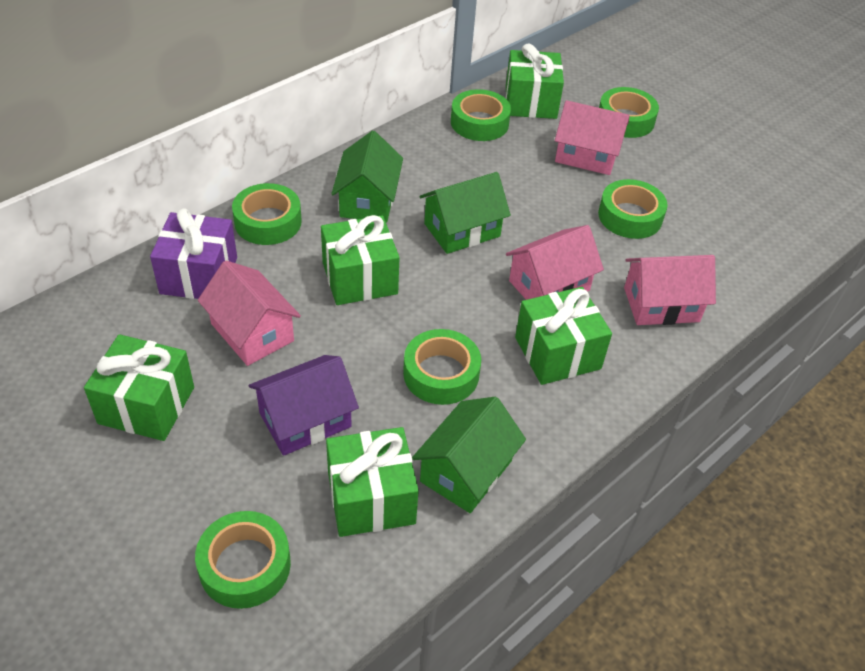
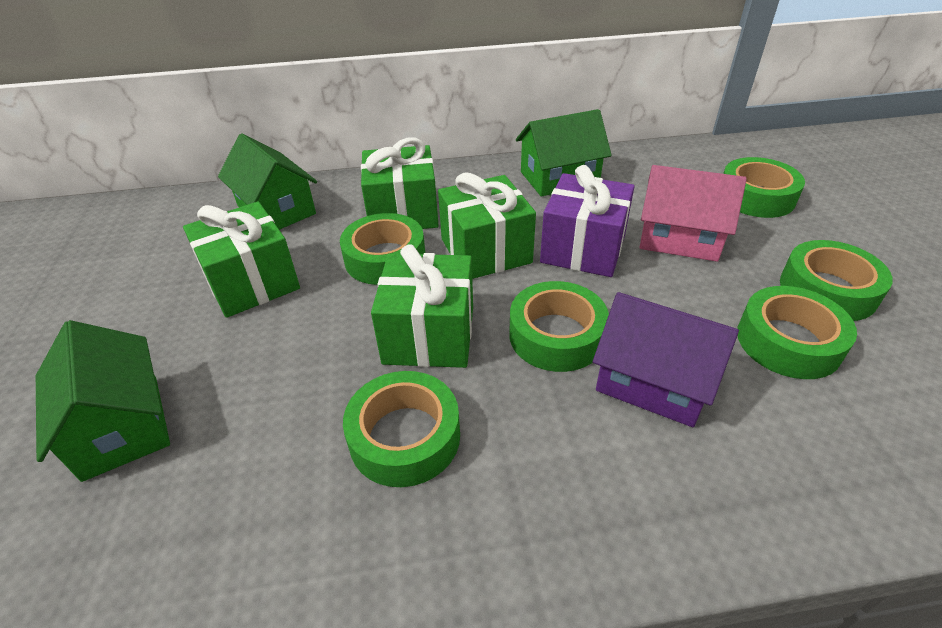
green gift: [84,334,194,441] [321,215,400,305] [326,427,419,537] [506,43,564,119] [515,287,612,385] = 5 -> [183,201,300,318] [361,137,439,229] [371,244,473,368] [438,172,536,279] = 4
pink house: [198,260,301,366] [506,225,604,300] [555,100,630,175] [624,255,716,325] = 4 -> [640,165,747,262] = 1

